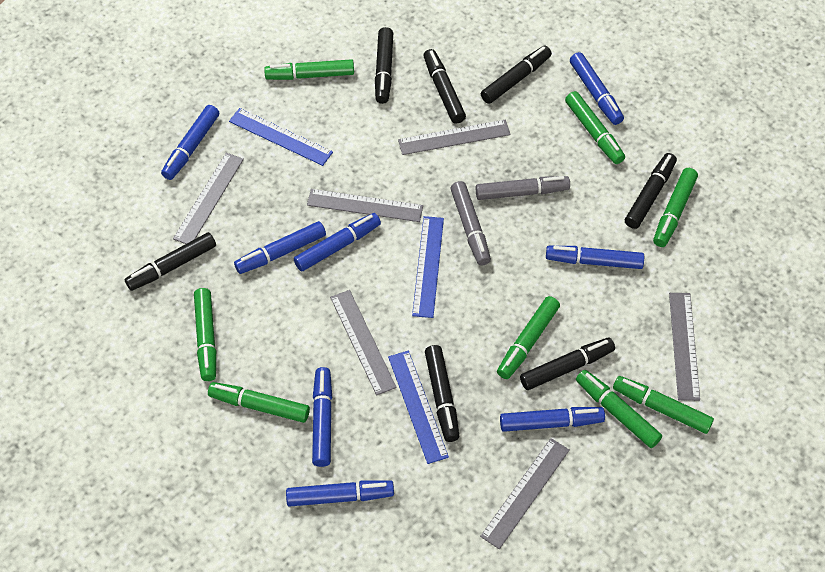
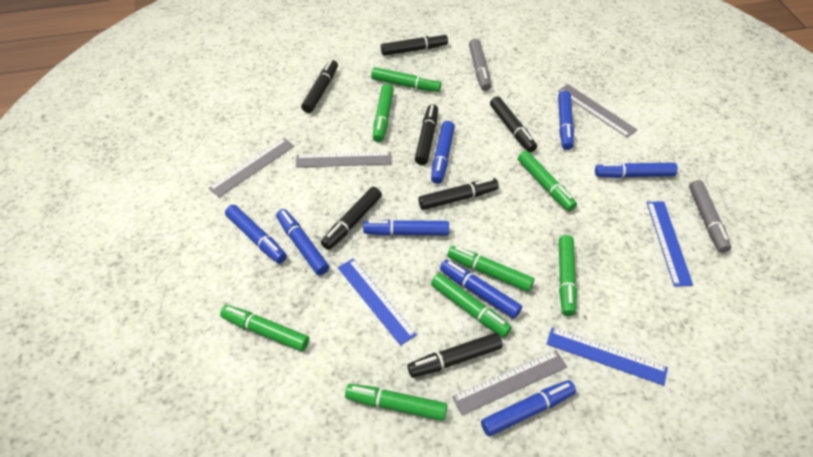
grey ruler: [173,153,244,244] [307,189,423,222] [330,290,397,395] [398,119,511,155] [480,438,570,549] [669,293,700,401] = 6 -> [208,138,294,197] [296,152,391,167] [452,350,567,415] [558,84,637,138] = 4

